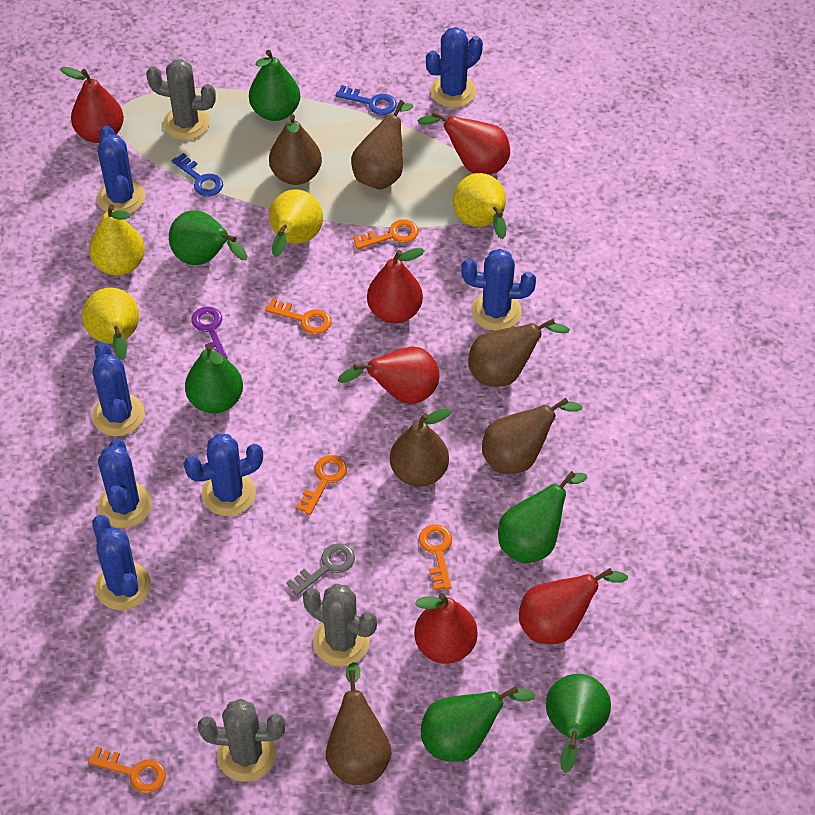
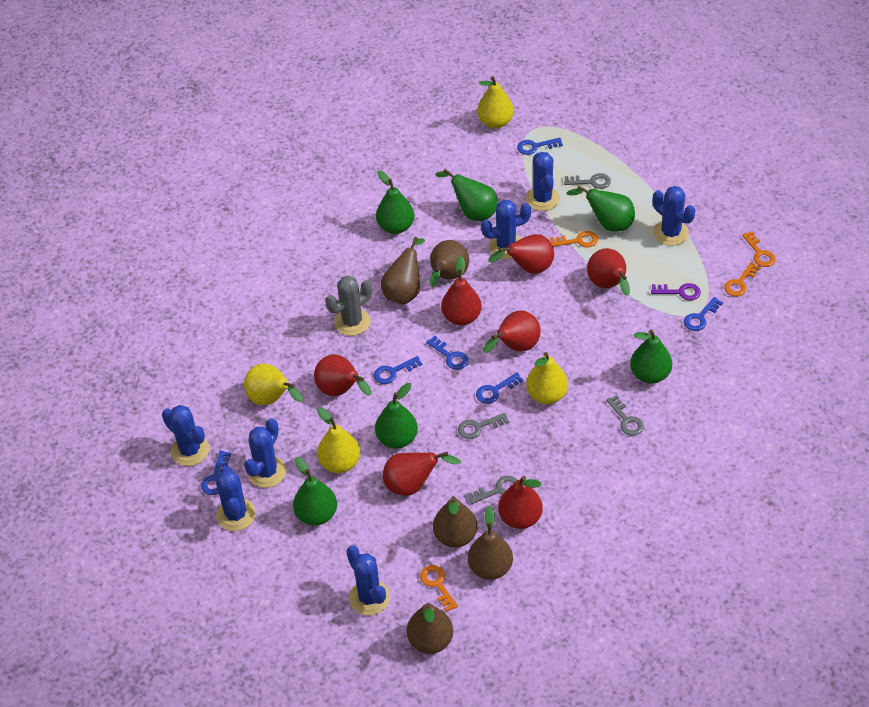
blue key: [172,153,223,196] [335,85,397,115] = 2 -> [201,451,231,495] [374,356,423,384] [426,336,469,370] [476,372,523,404] [517,138,563,155] [684,297,723,331] = 6
brown pear: [269,114,322,185] [326,662,392,785] [351,100,413,190] [390,408,452,487] [468,319,570,387] [482,398,583,474] = 6 -> [381,237,425,304] [407,603,453,654] [430,240,469,287] [433,496,477,548] [468,506,513,580] = 5
grey cactus: [146,59,216,140] [198,698,285,782] [303,583,377,666] = 3 -> [325,275,372,336] = 1
grey key: [286,543,355,596] = 1 -> [458,413,509,439] [467,476,517,504] [564,173,611,189] [606,395,644,436] = 4
orange key: [88,747,166,793] [265,298,332,334] [296,455,347,515] [353,219,419,249] [419,524,452,590] = 5 -> [420,565,458,612] [550,231,598,247] [724,262,761,296] [742,231,776,267] = 4
red pear: [60,67,124,143] [338,347,440,404] [367,248,425,323] [414,593,477,664] [418,111,510,174] [519,568,628,644] = 6 -> [314,355,372,396] [383,452,461,496] [441,256,482,325] [483,310,540,353] [488,234,554,274] [498,476,543,529] [587,248,630,296] = 7

